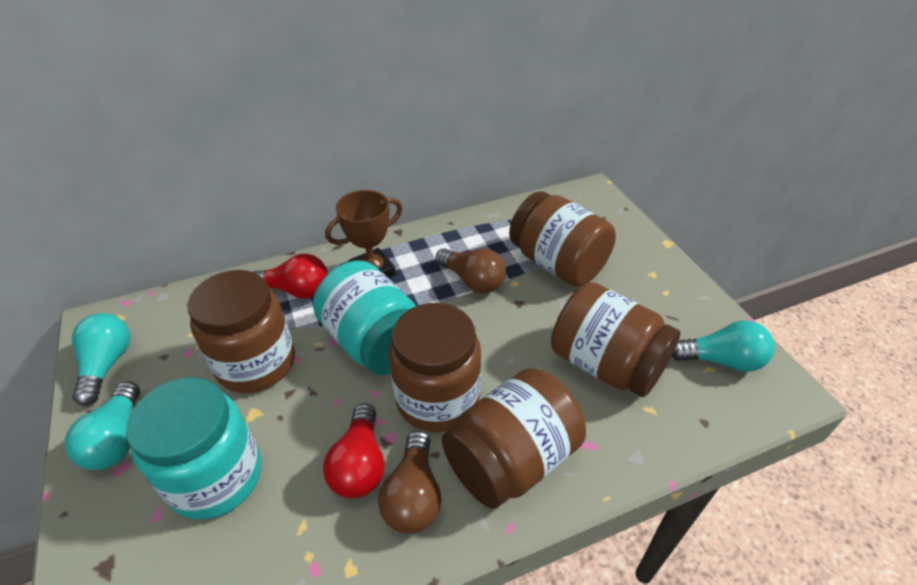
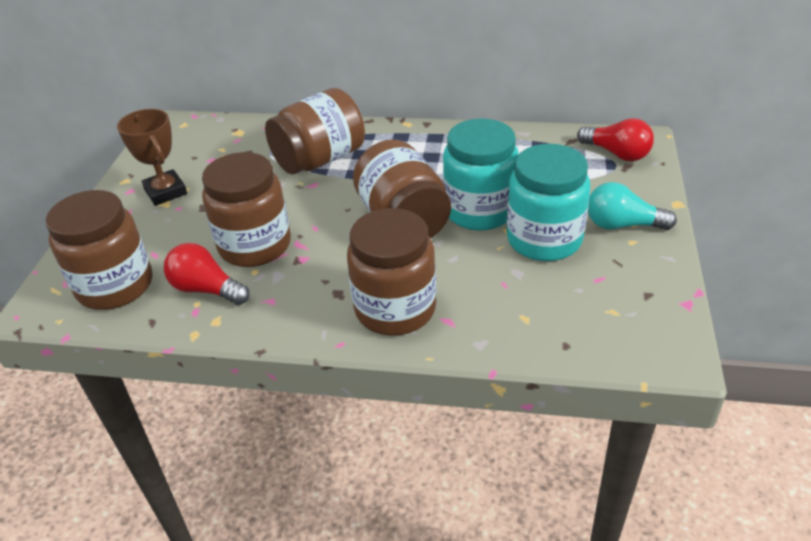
brown light bulb: [378,430,442,534] [435,248,506,293] = 2 -> none = 0
turquoise light bulb: [65,381,140,470] [72,313,130,406] [672,320,775,372] = 3 -> [588,182,677,230] = 1

